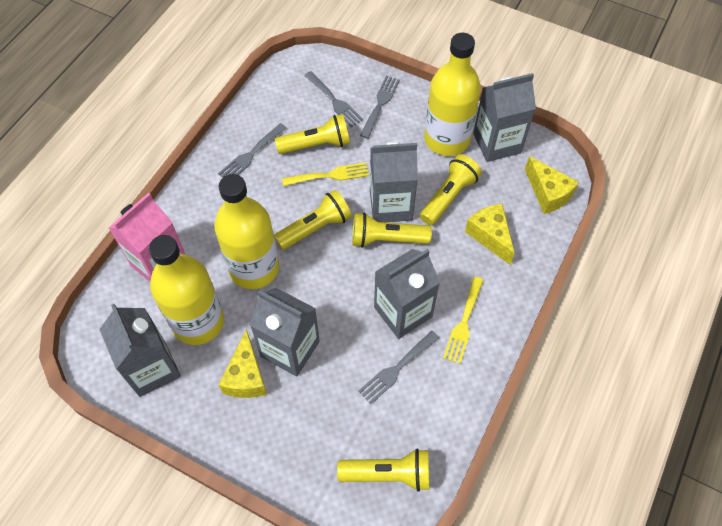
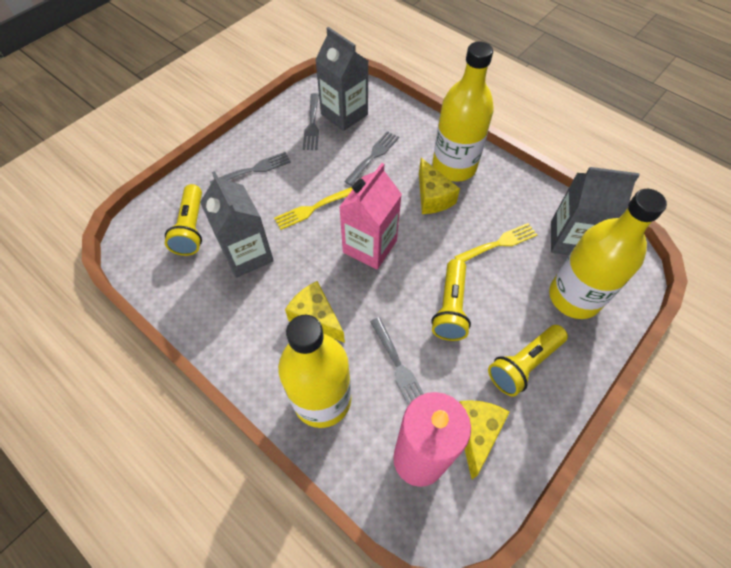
grey carton: [99,304,181,397] [250,287,320,377] [370,141,418,222] [374,249,440,339] [473,73,536,162] = 5 -> [200,171,274,278] [315,27,368,131] [551,167,640,255] = 3
pink candle: none = 0 -> [393,392,471,487] = 1
yellow flashlight: [274,190,352,250] [275,114,350,154] [337,449,430,492] [352,213,432,248] [420,154,482,225] = 5 -> [165,184,202,256] [431,259,471,341] [488,325,568,397] = 3

